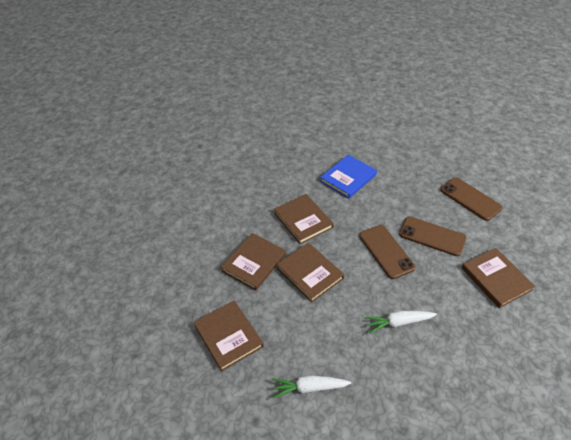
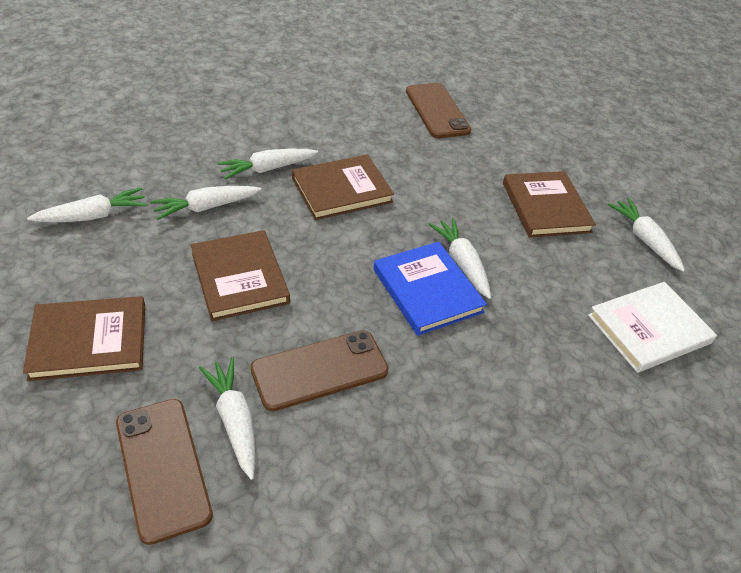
brown book: [194,301,264,372] [221,233,286,291] [274,194,334,244] [277,243,344,302] [462,248,535,308] = 5 -> [23,296,145,381] [191,230,290,321] [292,154,394,220] [503,171,596,238] = 4
white book: none = 0 -> [588,282,717,373] = 1
white carrot: [272,376,351,398] [365,311,437,334] = 2 -> [27,188,147,222] [150,186,261,220] [199,357,255,480] [217,149,318,180] [429,218,491,299] [608,198,685,272] = 6

